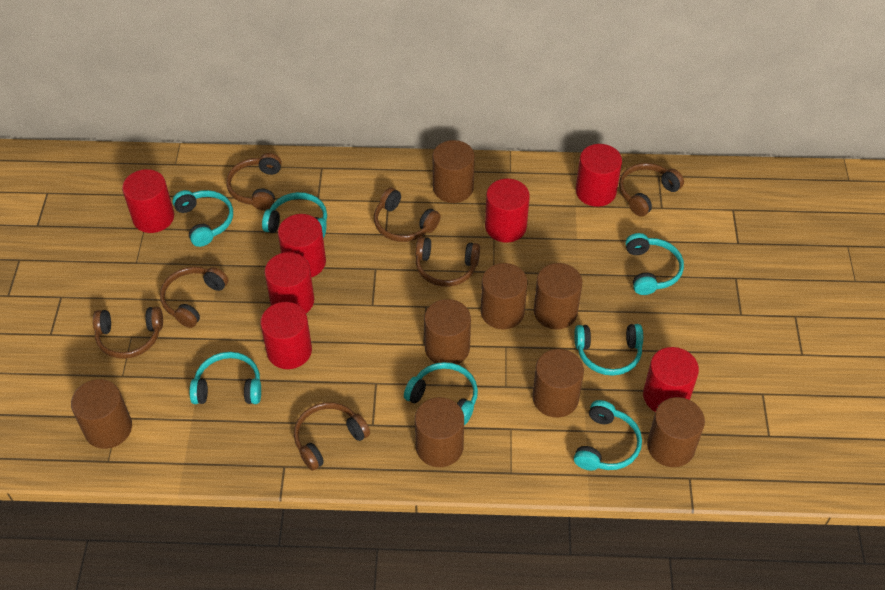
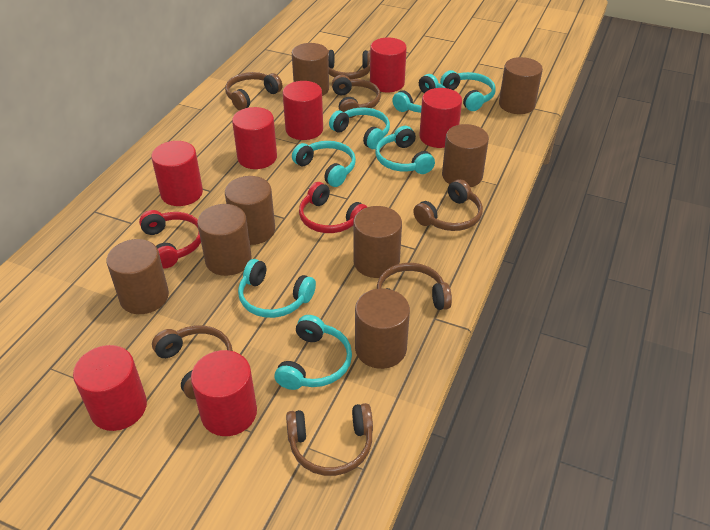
red headphones: none = 0 -> [139,210,201,269] [299,182,367,233] = 2

